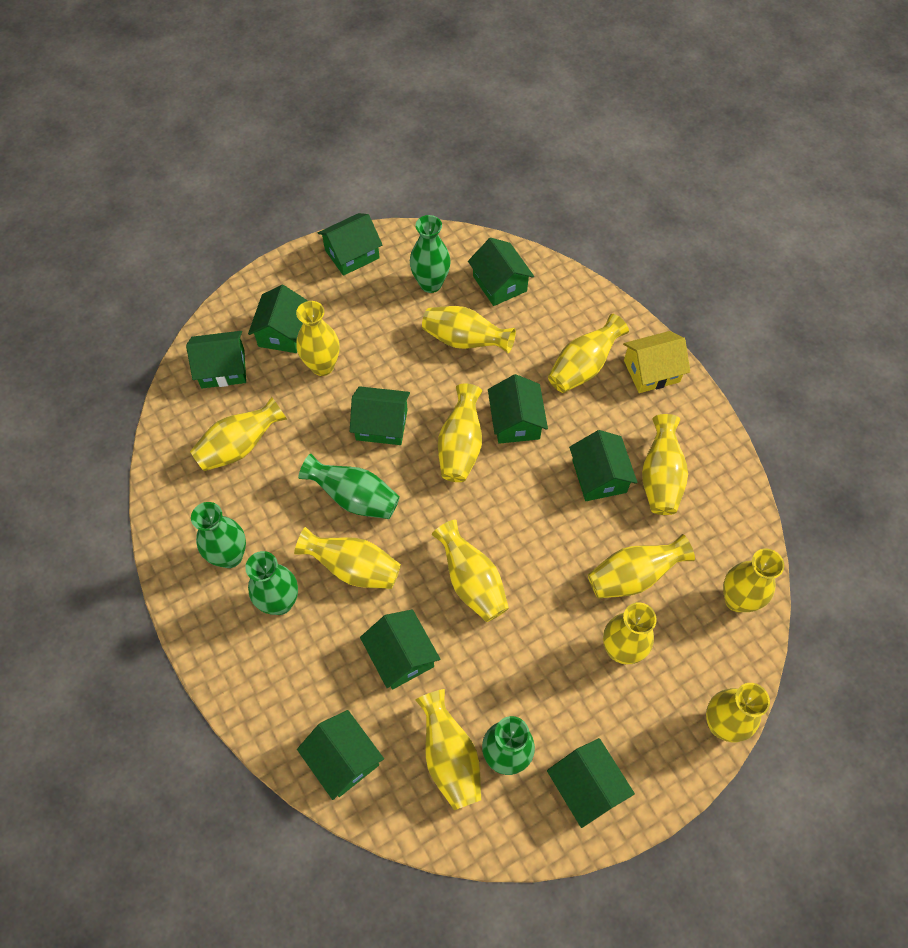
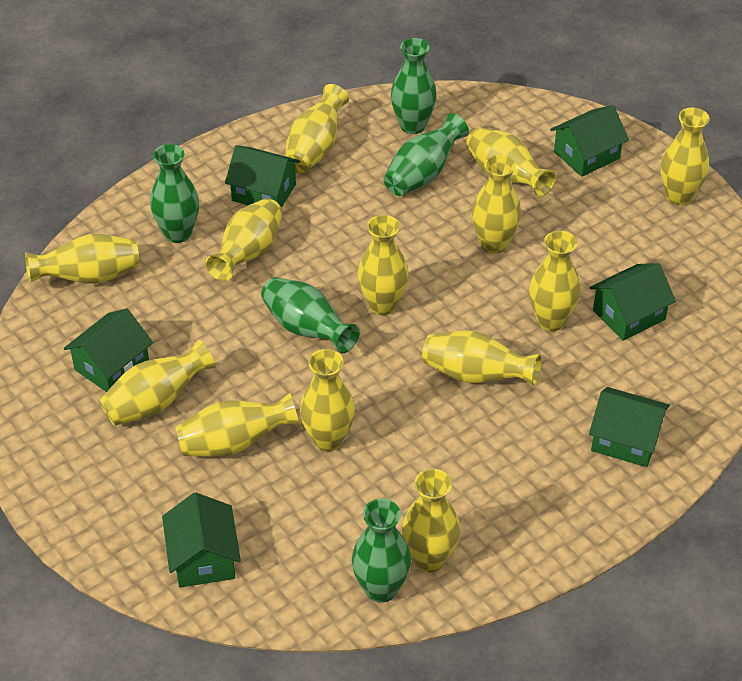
green house: [186,331,246,389] [248,285,308,353] [297,710,384,800] [318,213,382,276] [350,386,410,445] [360,609,440,690] [468,238,534,306] [488,374,548,444] [547,738,635,828] [569,430,638,501] = 10 -> [64,308,153,392] [162,492,241,587] [225,145,300,208] [550,105,629,177] [589,263,676,341] [589,387,670,467] = 6
yellow house: [623,331,690,393] = 1 -> none = 0

